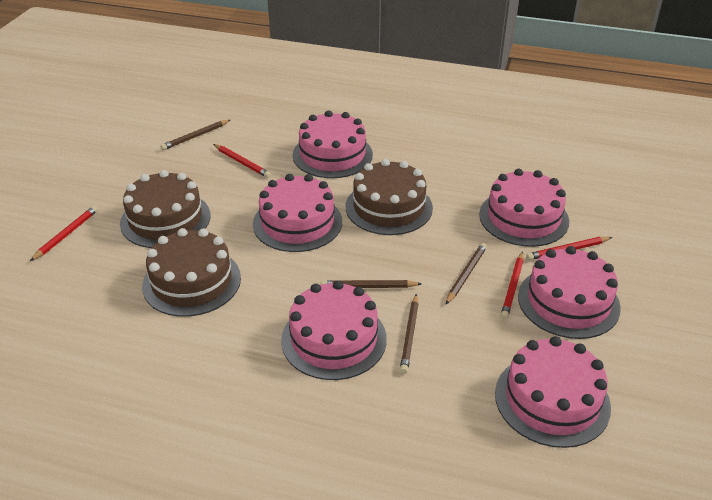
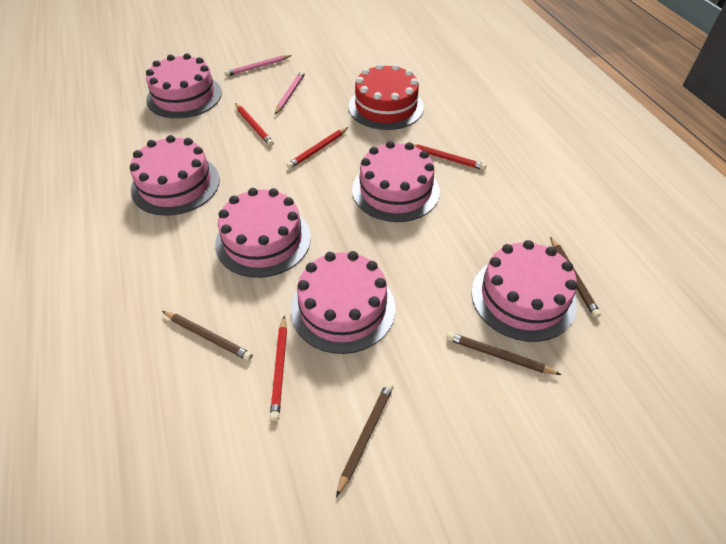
brown cake: [120,170,210,248] [142,228,241,317] [346,159,433,235] = 3 -> none = 0
pink pencil: none = 0 -> [224,55,292,77] [275,71,305,114] = 2
red cake: none = 0 -> [349,63,424,130] = 1

